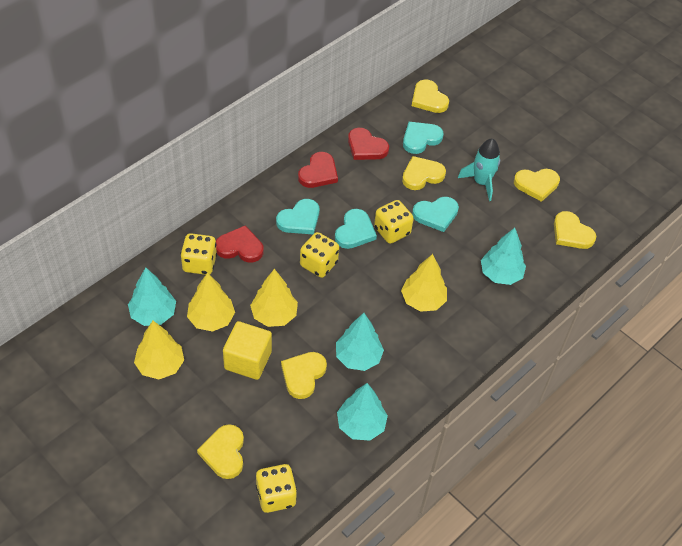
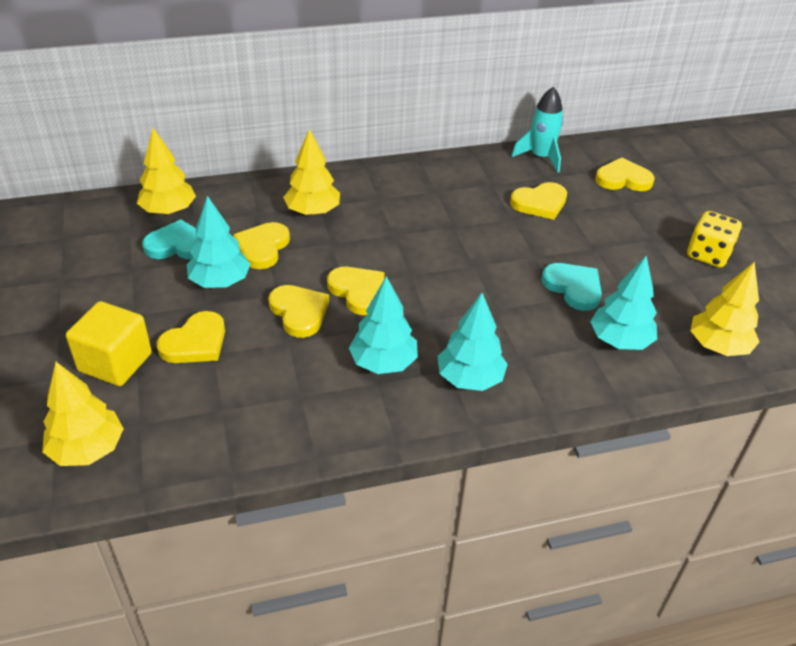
red heart: [216,225,263,262] [298,152,338,188] [348,128,389,160] = 3 -> none = 0
turquoise heart: [276,199,320,234] [335,209,377,249] [403,122,444,154] [412,197,459,232] = 4 -> [143,219,198,260] [541,263,602,311] = 2
yellow dice: [180,233,217,275] [256,464,297,513] [300,232,339,278] [374,200,414,244] = 4 -> [687,211,742,268] = 1

